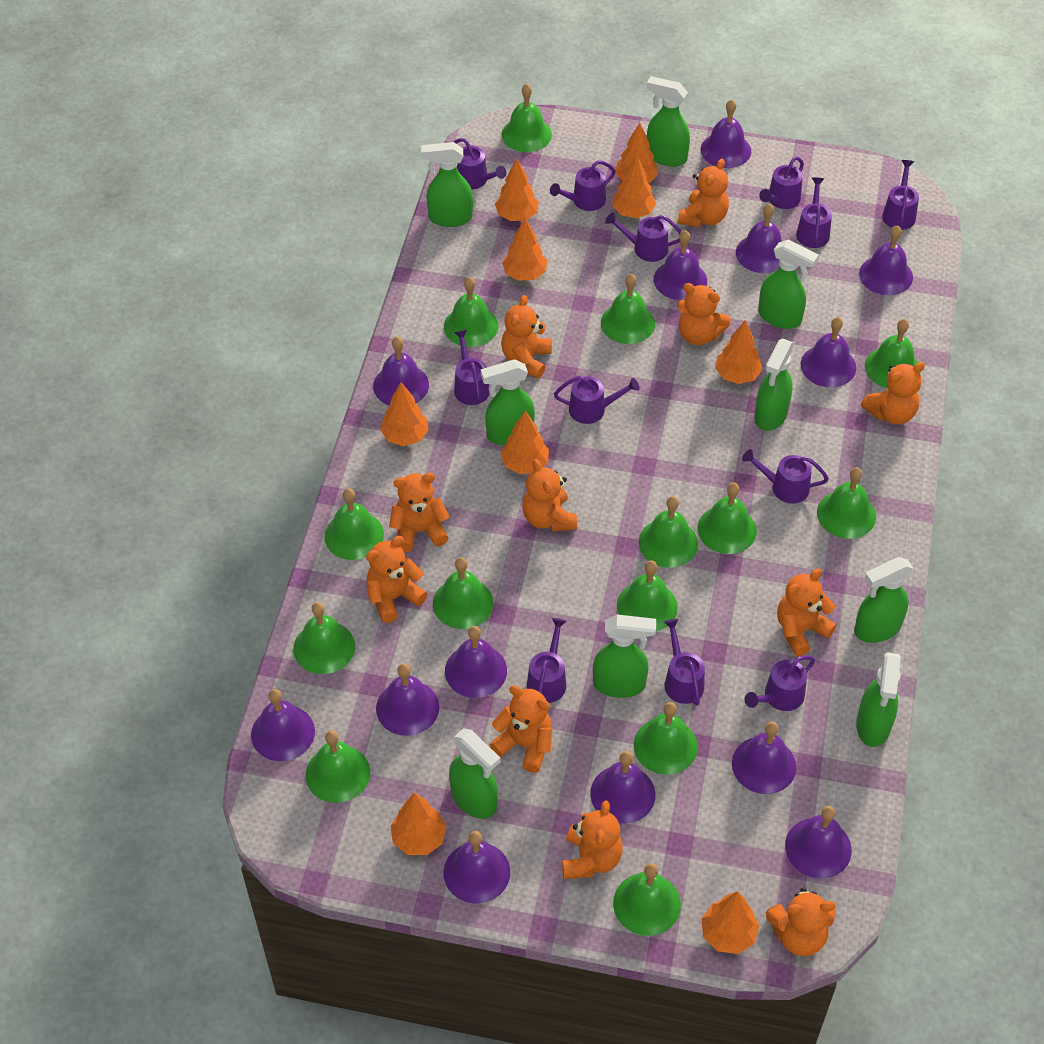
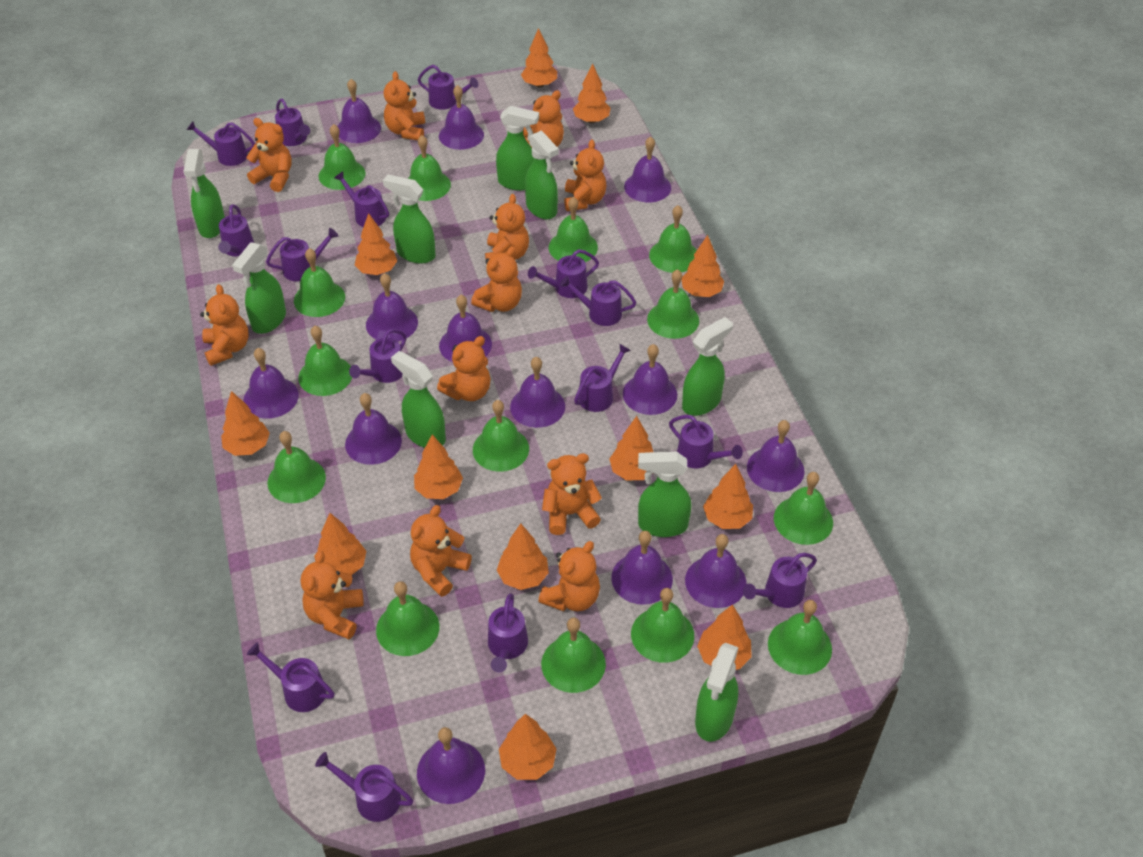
orange teddy bear: [366,536,427,623] [389,473,450,552] [490,685,552,773] [501,295,552,379] [522,459,577,532] [562,801,623,879] [678,159,729,227] [678,283,731,345] [766,887,836,956] [777,569,836,656] [861,362,925,424] = 11 -> [200,284,249,366] [246,118,292,192] [301,551,364,639] [384,71,425,140] [410,505,472,597] [437,336,491,401] [471,247,522,312] [485,194,529,260] [523,90,564,148] [538,541,600,611] [542,453,602,535] [564,140,607,211] = 12
orange tree: [380,382,429,446] [391,793,446,855] [495,159,539,221] [500,410,549,474] [502,218,547,281] [612,156,656,218] [615,123,658,183] [701,891,759,954] [715,320,762,384] = 9 -> [221,391,270,456] [314,513,366,575] [355,213,397,275] [414,434,463,499] [497,524,549,590] [499,714,556,780] [521,28,557,88] [573,63,611,123] [609,416,653,480] [682,235,724,297] [697,604,752,670] [703,464,753,529] = 12
purple watering can: [453,138,506,190] [454,330,490,405] [527,618,566,703] [550,160,616,211] [554,376,640,424] [605,212,682,262] [664,619,705,706] [742,449,829,504] [745,655,815,711] [759,156,804,209] [796,178,832,248] [882,160,919,230] = 12 -> [187,121,255,166] [218,204,254,256] [247,642,334,712] [266,228,339,281] [275,99,310,146] [315,752,413,822] [334,171,389,227] [349,329,407,383] [418,65,478,110] [488,593,528,673] [528,249,599,298] [560,276,636,326] [574,344,631,412] [669,415,743,469] [743,553,817,608] = 15

